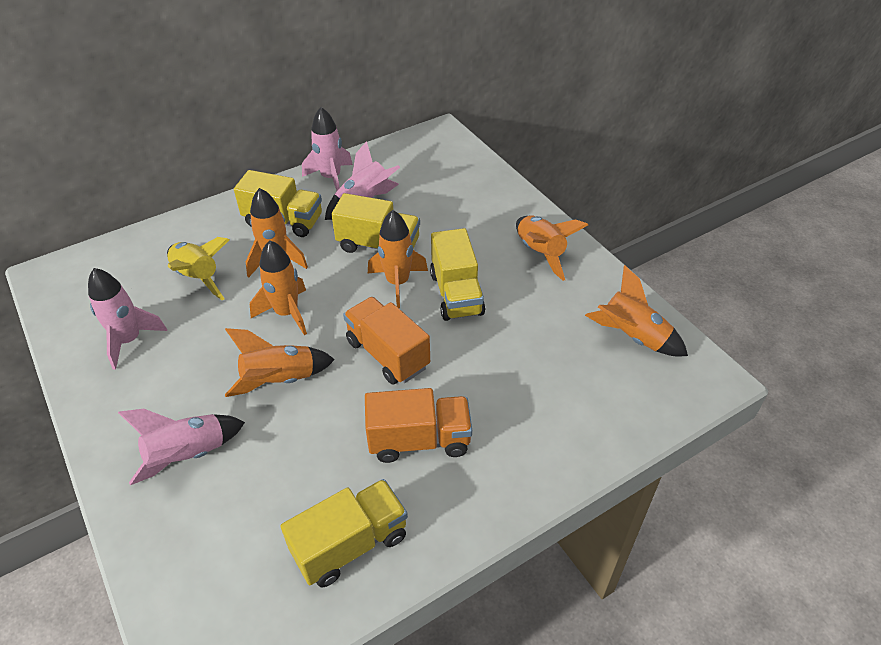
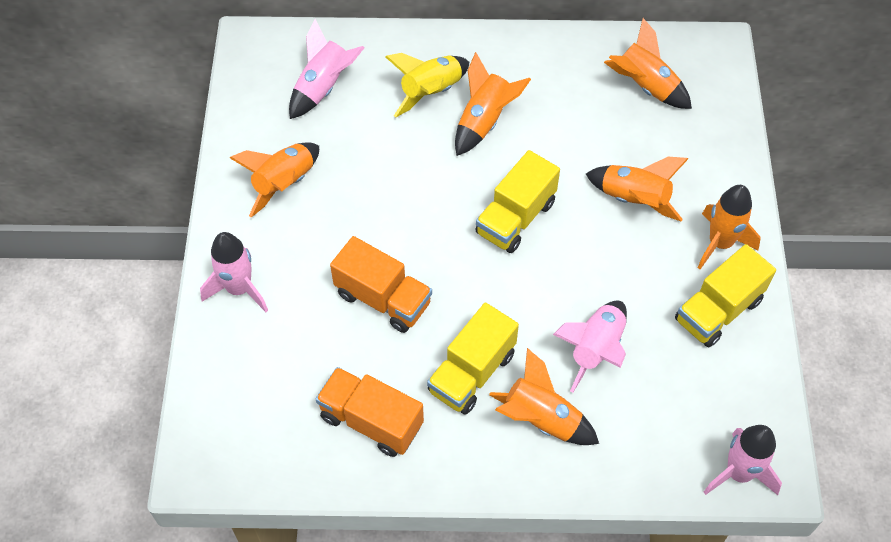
yellow truck: [234,170,322,237] [281,479,408,587] [331,193,420,253] [430,228,485,321] = 4 -> [427,303,519,415] [475,150,560,253] [675,244,776,347] = 3

